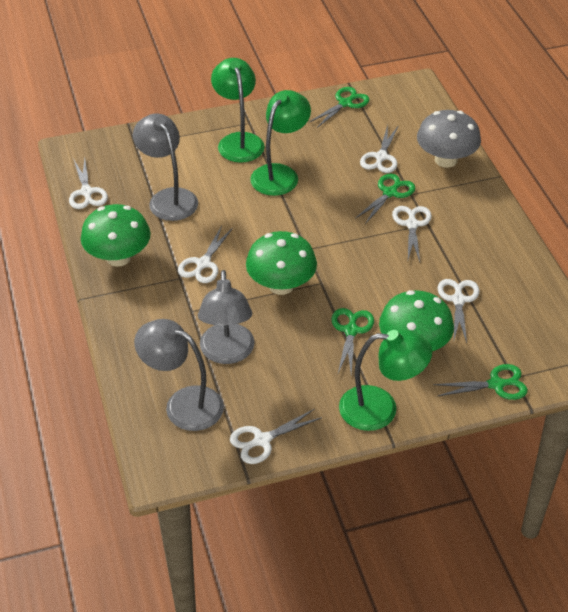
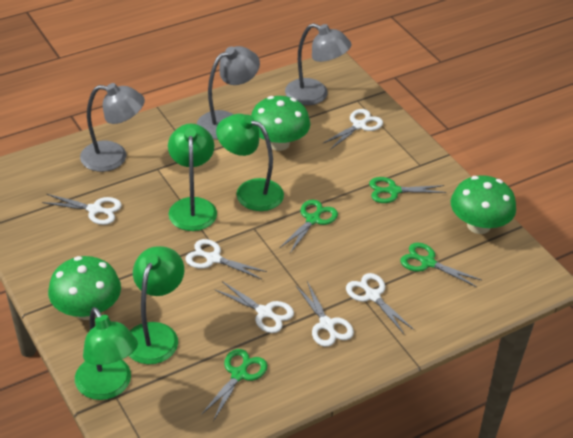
green lamp: [211,58,265,163] [250,90,311,196] [339,330,432,431] = 3 -> [75,307,138,400] [129,246,184,364] [168,124,217,231] [216,114,284,211] = 4
grey mushroom: [417,110,481,168] = 1 -> none = 0

